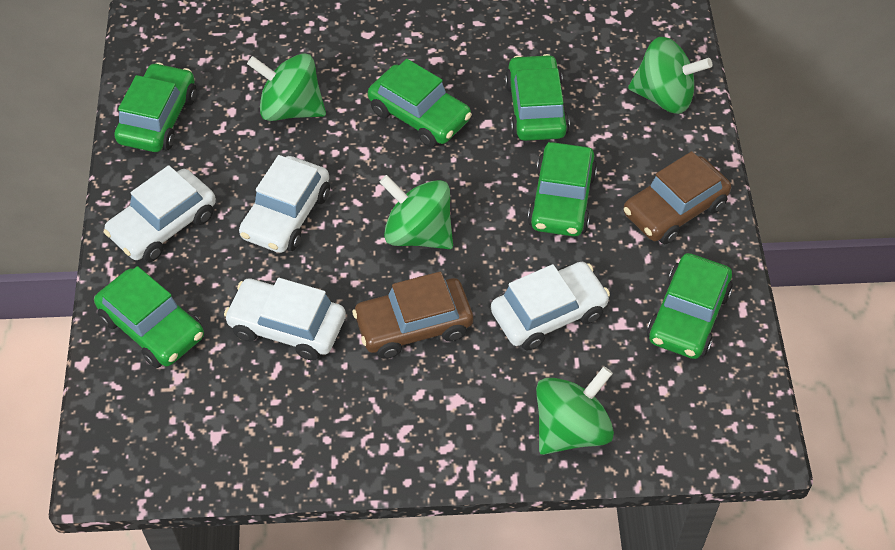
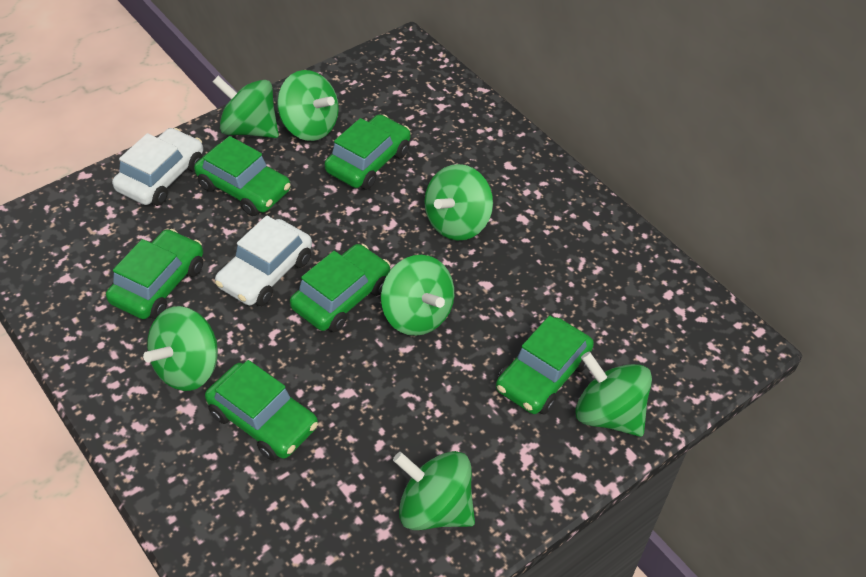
brown car: [352,272,473,359] [623,151,731,244] = 2 -> none = 0
green spinning top: [247,53,326,121] [379,175,453,249] [536,366,614,455] [628,37,712,114] = 4 -> [143,306,218,391] [213,76,279,138] [277,70,339,141] [381,255,454,336] [393,451,475,530] [424,164,493,241] [576,352,652,437] = 7
white car: [104,165,216,262] [224,278,346,361] [239,155,330,253] [491,262,610,350] = 4 -> [112,128,203,206] [215,215,312,306] = 2

